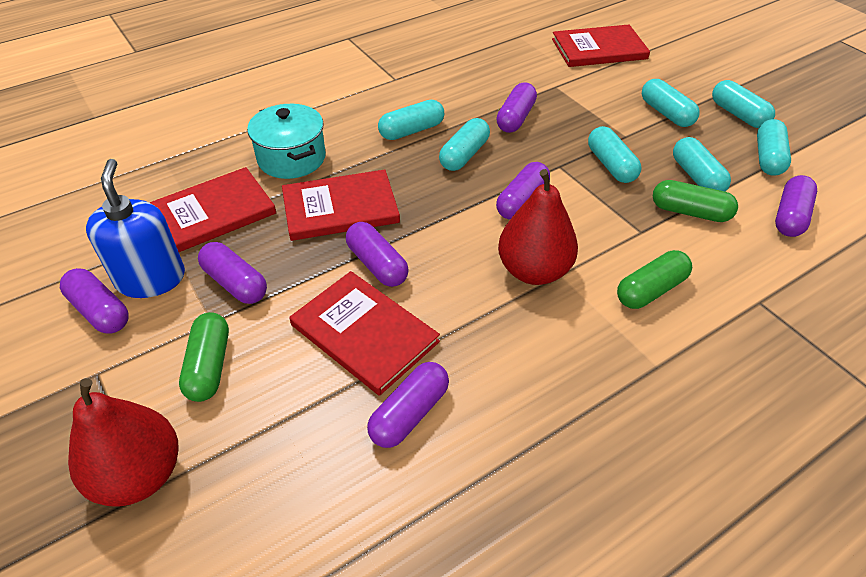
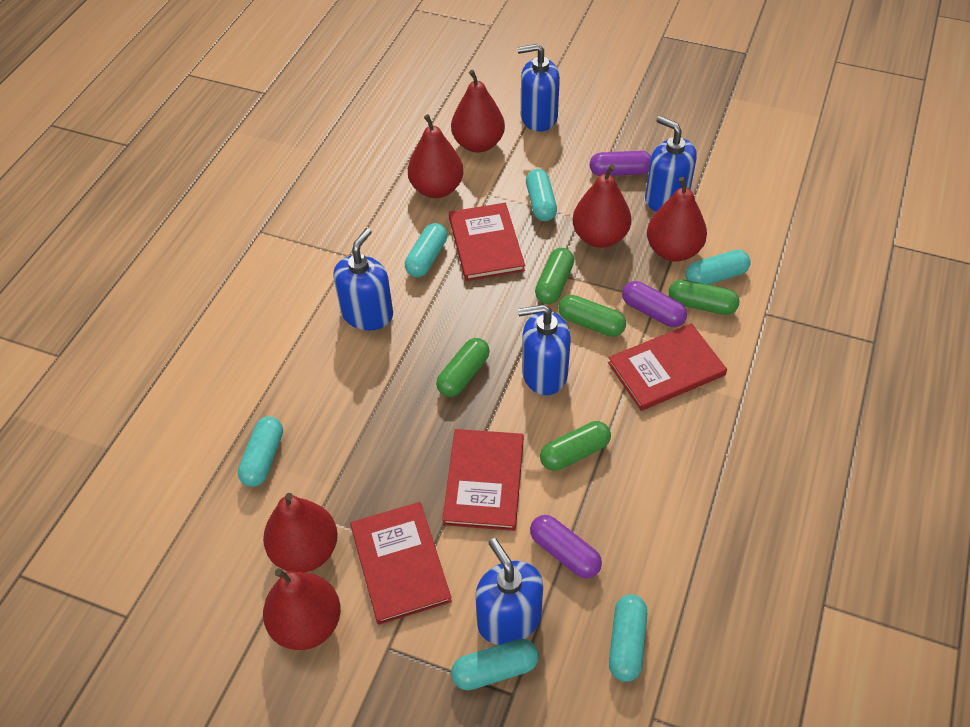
blue soap dispenser: [86,159,185,298] = 1 -> [333,228,393,330] [475,538,543,645] [517,44,560,132] [518,304,571,395] [645,116,697,212] = 5
green capsule: [179,312,229,402] [617,250,692,309] [653,180,738,222] = 3 -> [436,338,490,397] [535,248,574,304] [540,421,611,471] [558,295,626,337] [668,279,739,315] = 5
purple capsule: [60,268,129,334] [198,242,267,304] [346,222,409,287] [367,362,449,448] [496,82,537,133] [496,162,550,220] [775,175,817,237] = 7 -> [530,515,602,579] [590,151,651,176] [622,281,687,327] = 3
red pear: [68,378,179,507] [498,169,578,285] = 2 -> [263,493,338,572] [263,568,341,650] [408,114,463,198] [451,70,505,152] [573,164,631,248] [647,177,707,262] = 6
turquoise capsule: [378,100,444,140] [439,118,490,171] [588,126,641,183] [642,79,700,127] [673,137,731,191] [712,80,775,128] [757,119,791,176] = 7 -> [238,416,283,487] [405,223,447,277] [451,639,539,690] [526,169,557,221] [609,595,647,682] [685,250,751,285] = 6
turquoise pot: [247,104,326,179] = 1 -> none = 0

